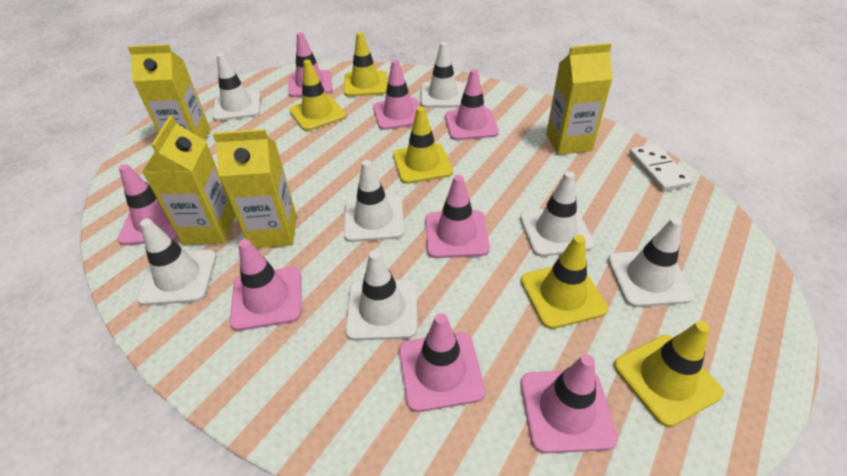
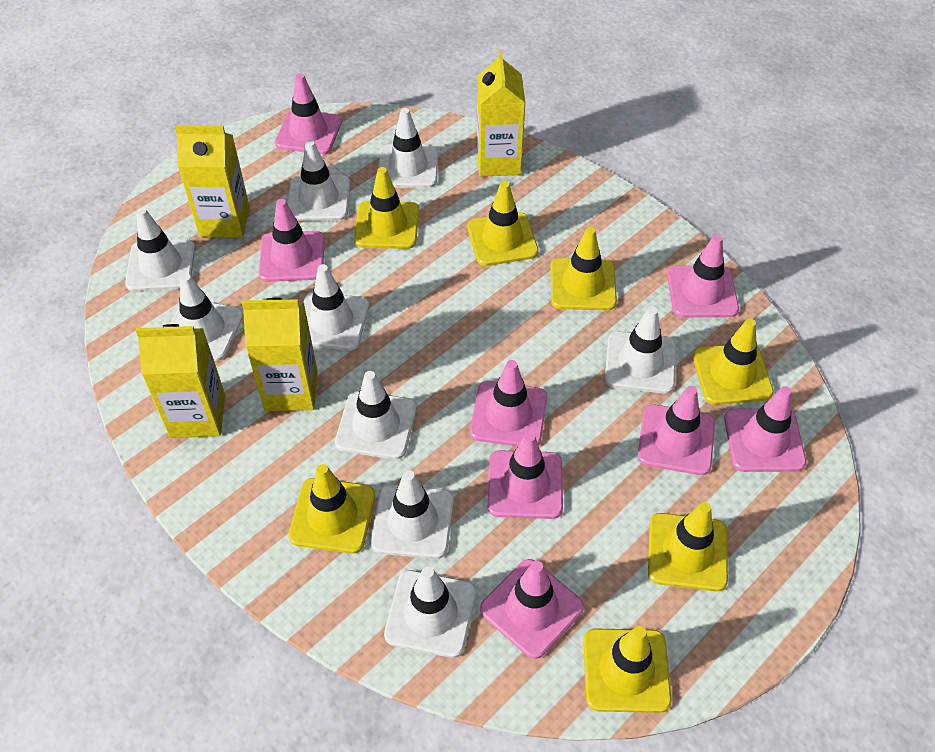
white domino: [629,144,692,191] = 1 -> none = 0
white traffic cone: [137,219,216,306] [212,53,261,121] [344,160,404,242] [345,250,417,341] [421,42,465,108] [520,171,595,257] [608,217,694,307] = 7 -> [125,208,195,291] [171,273,244,361] [288,140,350,221] [303,264,369,351] [335,371,417,459] [371,470,454,559] [379,108,438,188] [384,566,476,658] [605,307,676,394] = 9
yellow traffic cone: [289,60,346,131] [344,32,387,97] [393,107,453,184] [521,235,608,329] [614,321,724,427] = 5 -> [288,464,375,554] [354,167,419,249] [467,181,539,266] [550,227,617,310] [583,626,672,713] [648,502,728,591] [693,318,774,405] = 7

